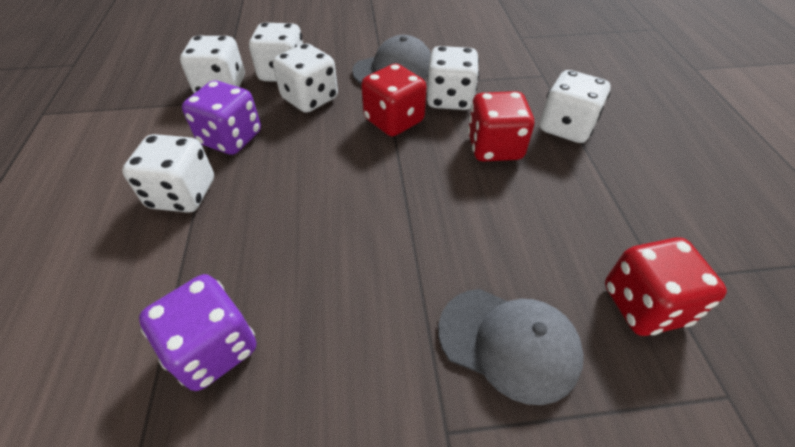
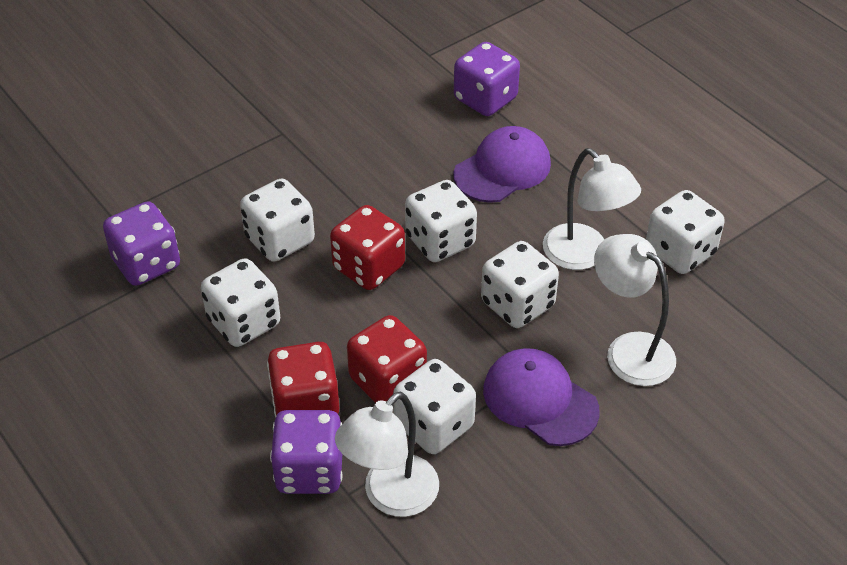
grey cap: [352,35,431,84] [438,289,584,405] = 2 -> none = 0
purple cap: none = 0 -> [453,126,551,203] [483,348,600,446] = 2
purple dice: [139,274,256,391] [182,80,261,155] = 2 -> [103,201,180,286] [270,410,342,494] [454,42,520,116] = 3
white lamp: none = 0 -> [335,392,439,517] [543,148,641,270] [594,234,676,386] = 3

